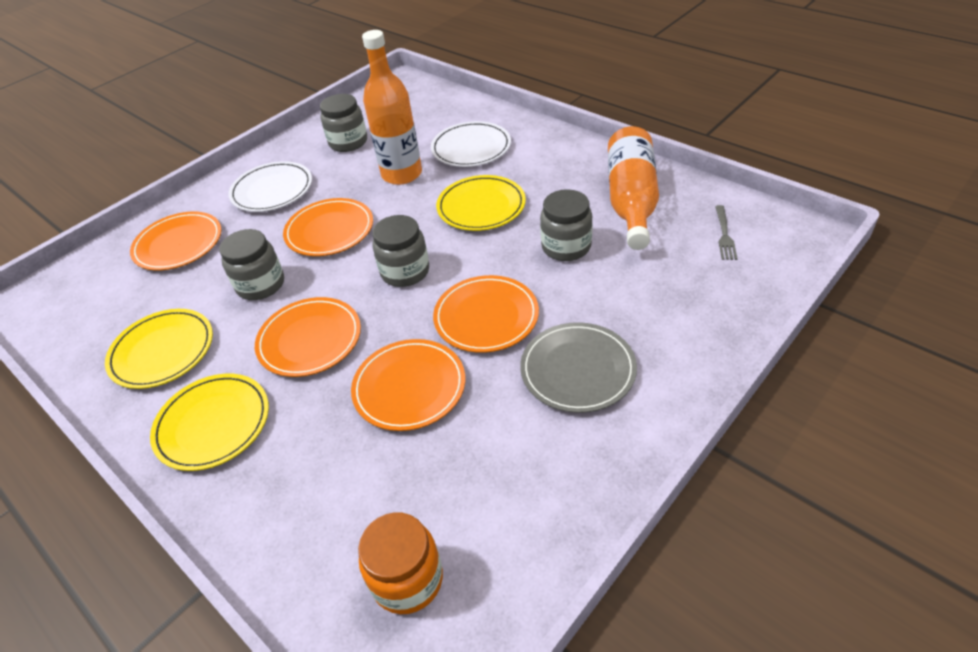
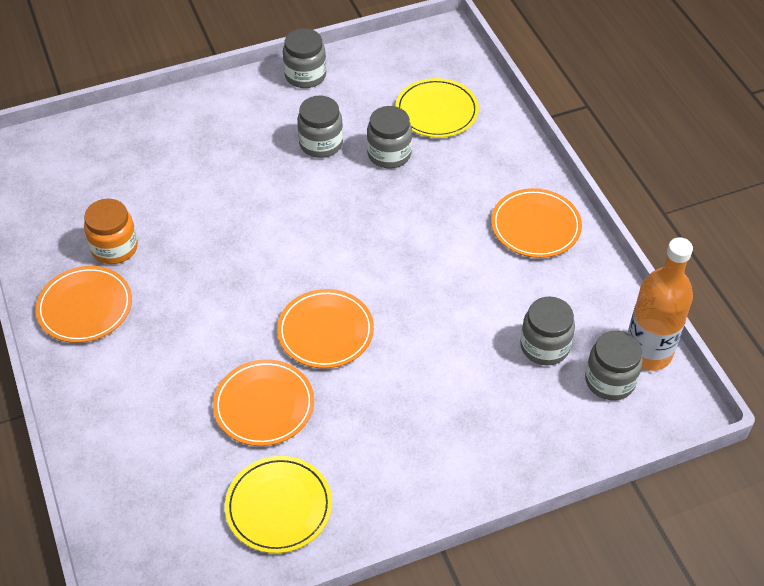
grey fork: [715,205,738,260] = 1 -> none = 0
grey jar: [219,229,284,300] [320,94,367,152] [373,215,429,287] [540,189,593,261] = 4 -> [283,28,326,88] [297,96,343,158] [367,106,412,168] [520,296,575,365] [585,331,643,400] = 5
grey plate: [520,322,637,413] = 1 -> none = 0
orange bottle: [362,30,422,185] [608,126,659,250] = 2 -> [628,237,693,371] = 1
orange plate: [130,212,221,270] [255,297,361,377] [283,198,373,256] [351,339,465,431] [433,275,539,353] = 5 -> [35,266,132,343] [213,359,314,446] [277,289,374,368] [491,188,582,258] = 4
white plate: [228,161,312,212] [431,121,511,167] = 2 -> none = 0
yellow plate: [105,309,213,389] [150,374,269,471] [436,175,526,231] = 3 -> [225,456,332,553] [395,78,479,138] = 2

